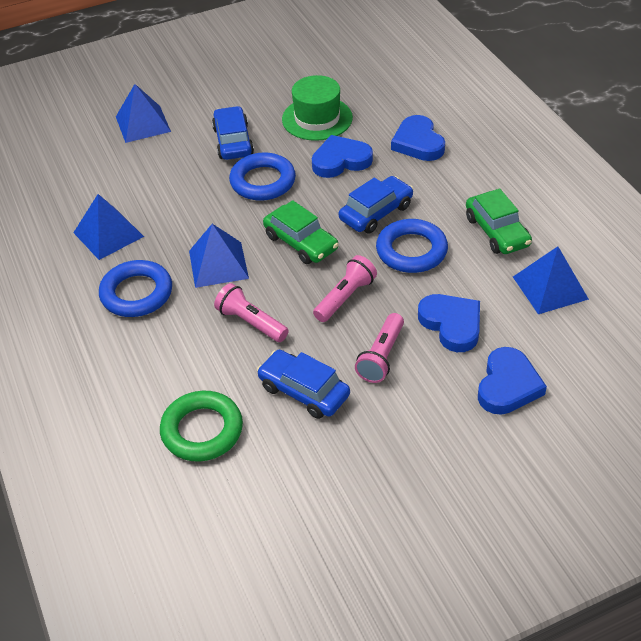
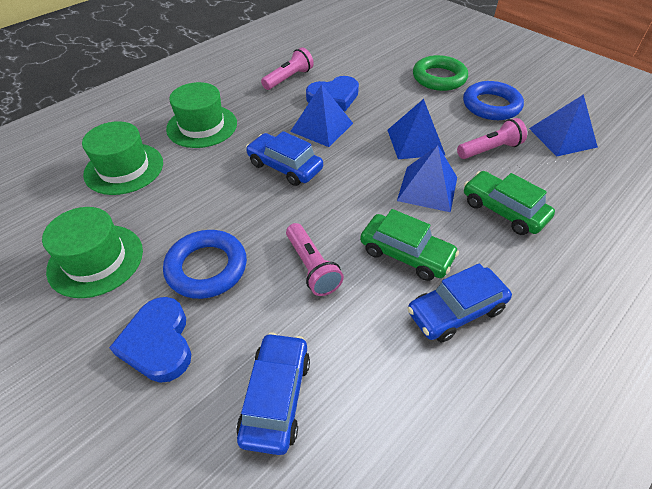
blue heart: [312,135,373,178] [391,115,445,161] [418,294,480,352] [478,347,547,415] = 4 -> [109,297,191,383] [306,76,359,111] = 2
blue ring: [99,260,172,317] [229,152,296,201] [376,219,448,273] = 3 -> [163,230,247,299] [463,81,524,120] = 2
green hat: [282,75,353,141] = 1 -> [42,207,143,298] [82,121,163,195] [166,82,237,148] = 3

